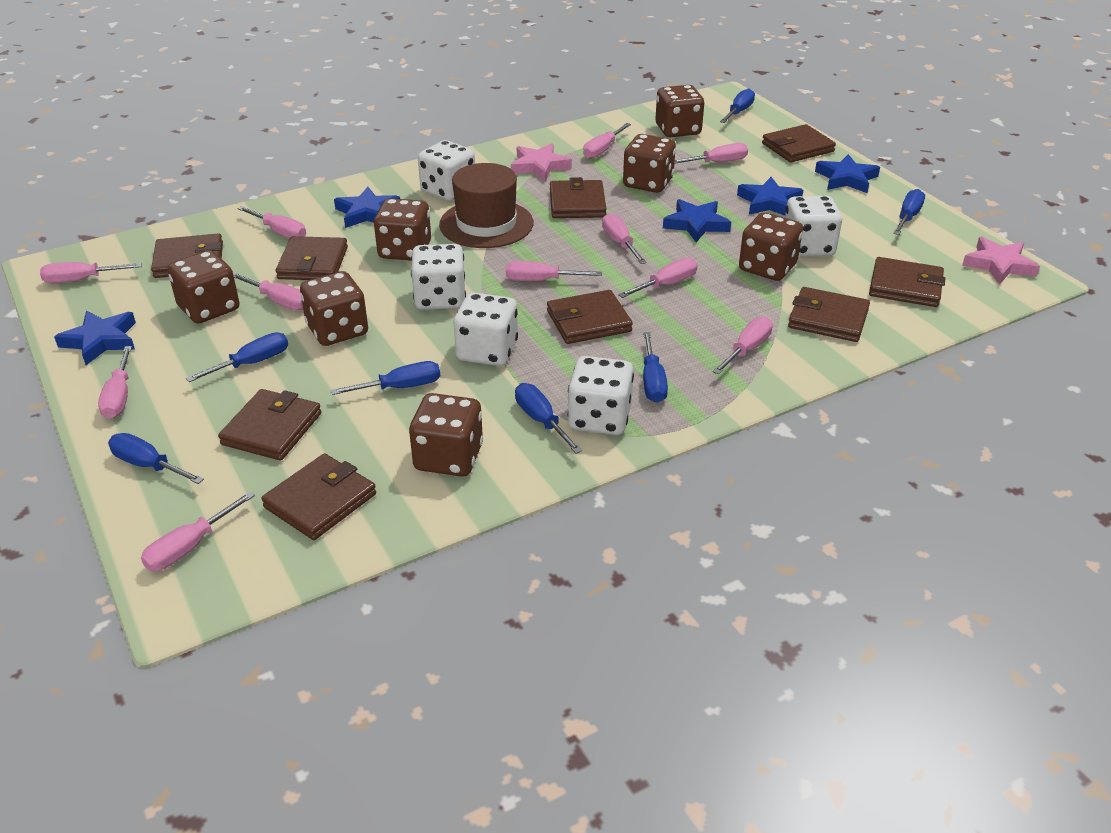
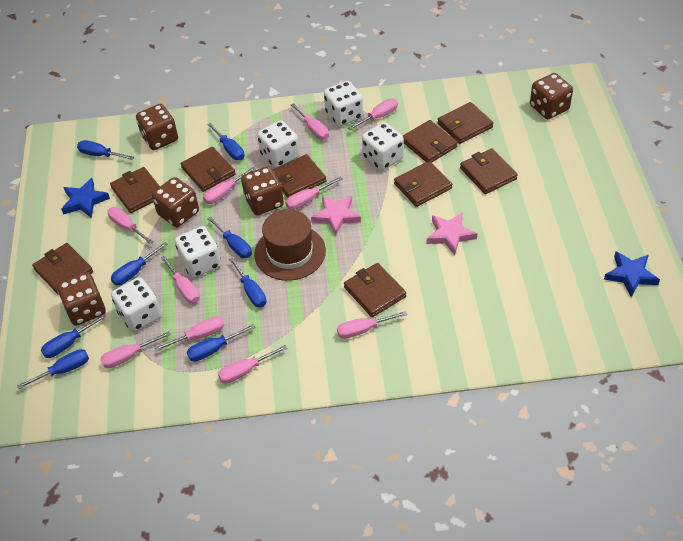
blue screwdriver: [108,433,204,484] [186,332,288,382] [330,361,440,395] [515,383,582,453] [643,332,668,403] [720,89,755,123] [893,189,925,235] = 7 -> [17,349,89,389] [41,314,107,358] [77,140,134,160] [111,242,168,285] [187,324,255,361] [207,123,245,160] [208,217,252,258] [229,257,266,307] = 8
blue star: [54,311,136,365] [334,187,400,228] [663,199,731,242] [737,177,803,216] [815,154,880,193] = 5 -> [61,178,110,218] [604,251,660,297] = 2
brown dice: [167,250,239,323] [300,271,368,346] [374,198,431,261] [409,393,483,477] [623,134,676,193] [655,85,704,137] [739,212,803,281] = 7 -> [57,272,106,326] [136,104,178,150] [152,177,199,227] [241,166,284,215] [530,73,573,119] = 5
pink screwdriver: [40,262,142,283] [98,346,132,419] [141,491,255,571] [233,273,303,310] [237,206,306,239] [506,261,602,281] [583,123,631,159] [602,213,647,264] [618,258,698,298] [674,143,748,164] [712,317,773,375] = 11 -> [100,331,171,368] [107,207,153,245] [155,316,224,351] [161,256,200,303] [203,167,256,204] [218,345,287,384] [285,176,342,210] [291,103,329,140] [337,311,407,339] [348,98,398,131] = 10

